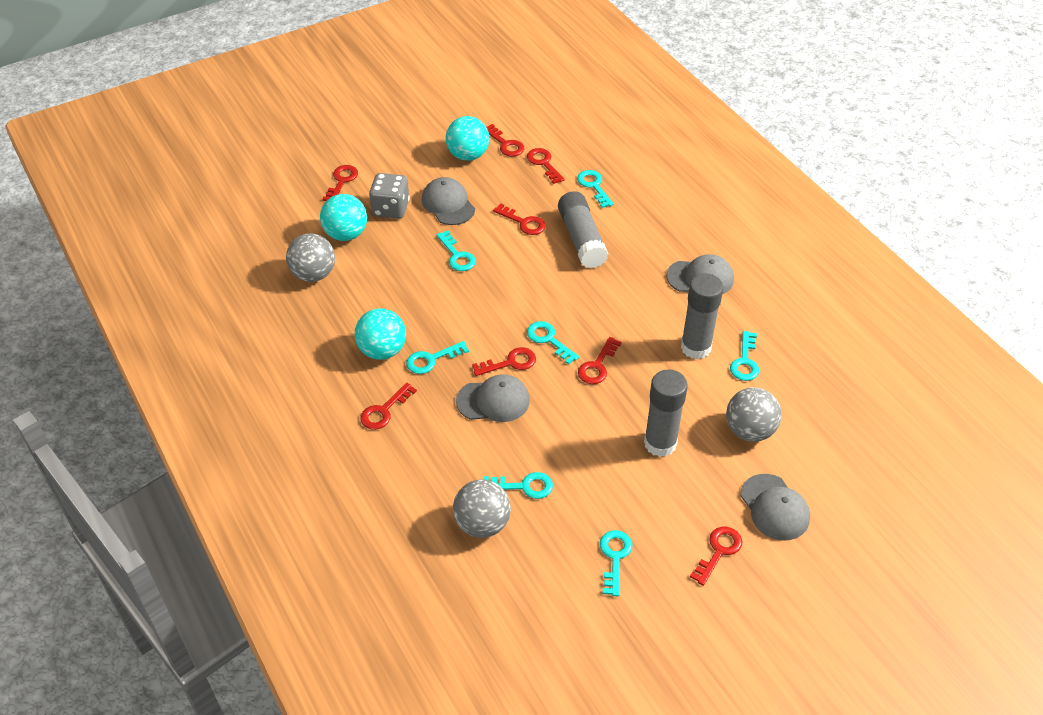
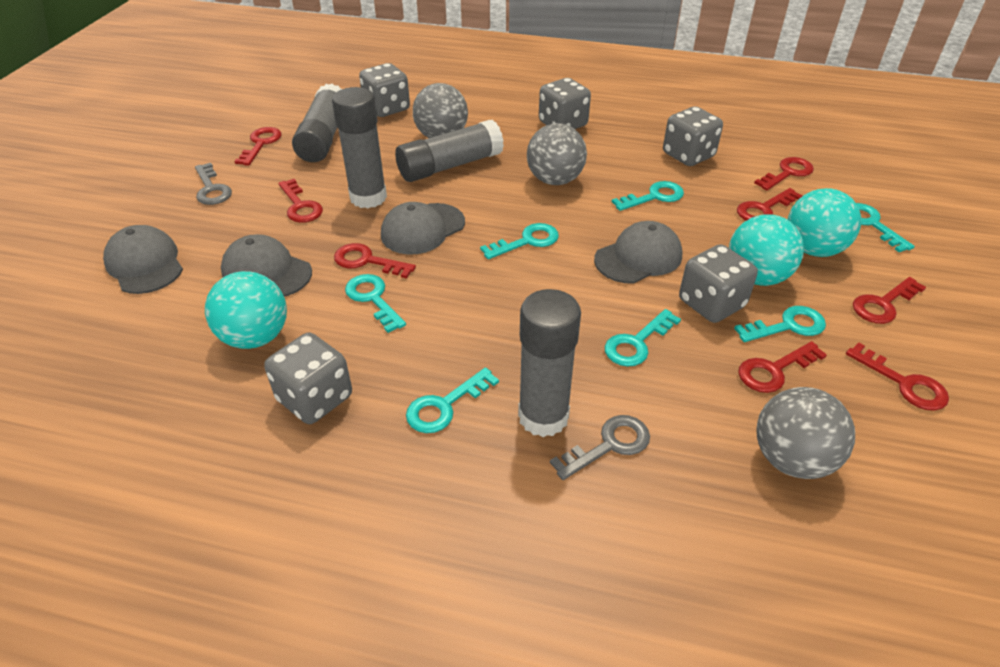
grey dice: [369,173,410,219] = 1 -> [264,333,352,424] [359,63,410,117] [539,78,591,129] [663,106,723,166] [679,244,758,323] = 5
grey glue stick: [558,191,608,269] [644,369,688,457] [681,274,724,359] = 3 -> [292,84,342,162] [332,87,387,208] [395,120,504,182] [518,289,581,437] = 4
grey key: none = 0 -> [195,163,232,205] [550,415,650,480] = 2

